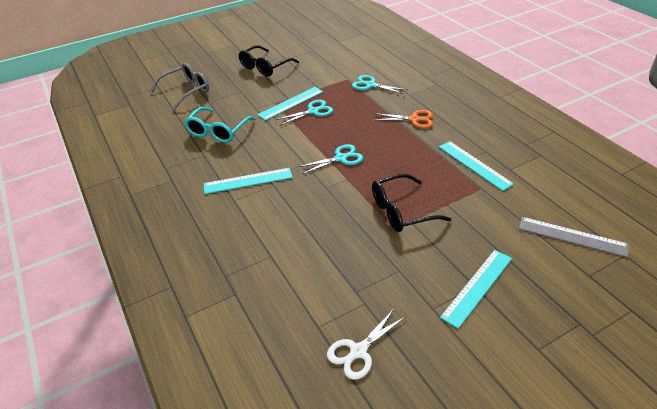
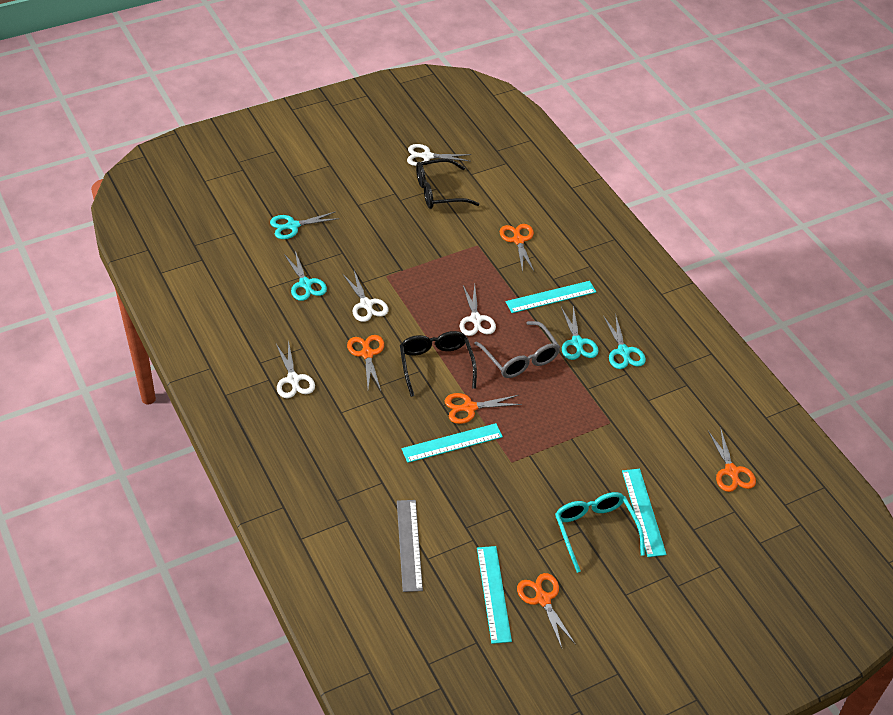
orange scissors: [374,110,433,128] = 1 -> [347,335,384,390] [445,393,522,424] [500,224,534,273] [517,573,576,648] [708,427,756,492] = 5
turquoise scissors: [275,100,333,125] [298,144,363,174] [352,75,407,94] = 3 -> [270,211,339,239] [284,251,327,301] [561,306,599,360] [603,313,646,369] = 4
white scissors: [327,309,405,380] = 1 -> [276,340,315,398] [342,271,388,322] [407,144,471,166] [460,284,496,336] = 4

